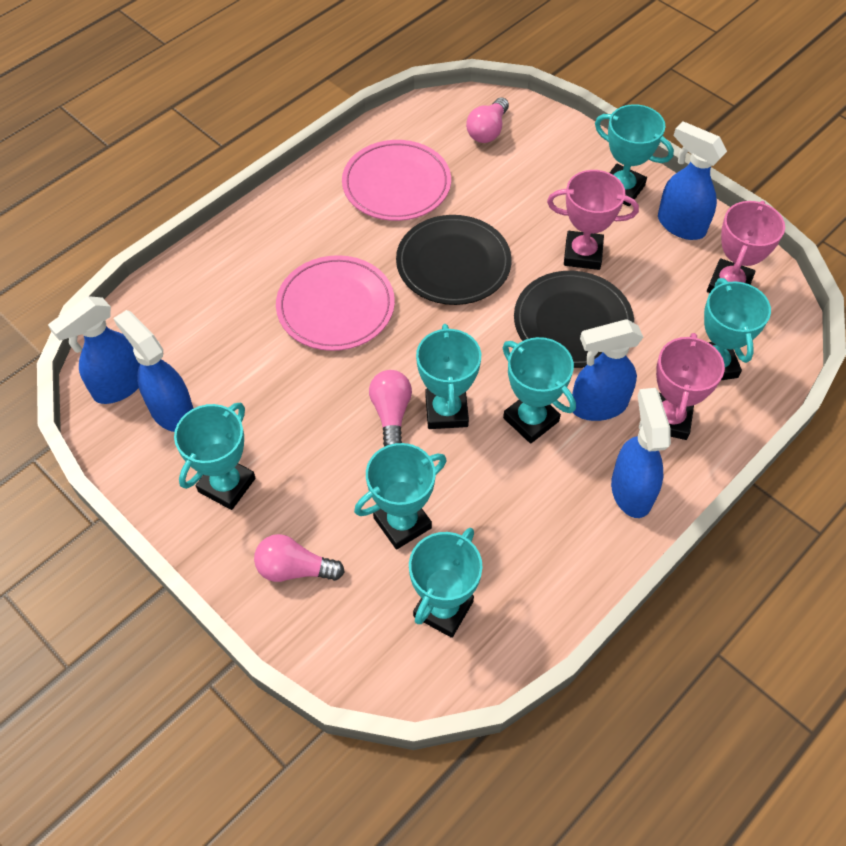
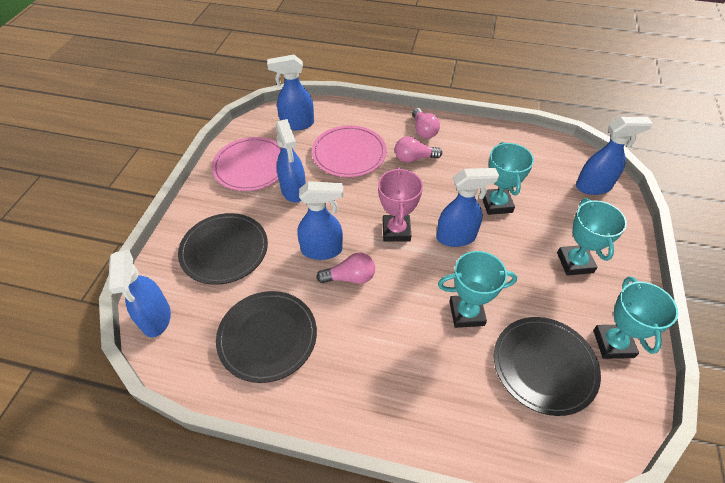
black plate: [396,215,512,305] [514,271,634,368] = 2 -> [178,213,268,285] [216,291,317,383] [494,317,601,416] = 3
blue spray bottle: [48,296,140,404] [114,310,194,432] [572,319,644,421] [611,388,671,518] [658,121,727,240] = 5 -> [108,250,171,337] [267,55,314,130] [276,119,306,203] [297,181,343,260] [436,168,499,247] [576,117,653,195] = 6
pink trophy: [547,170,639,270] [656,333,725,440] [707,201,785,293] = 3 -> [378,167,423,242] = 1
turquoise trophy: [174,403,255,510] [354,443,446,549] [409,528,483,638] [416,324,481,429] [503,337,576,444] [595,104,674,206] [704,278,771,380] = 7 -> [438,251,517,328] [482,142,534,215] [557,198,627,276] [593,276,678,359] = 4

